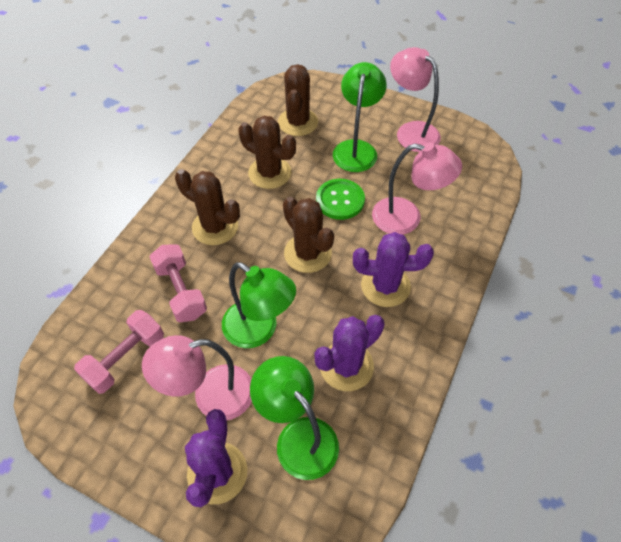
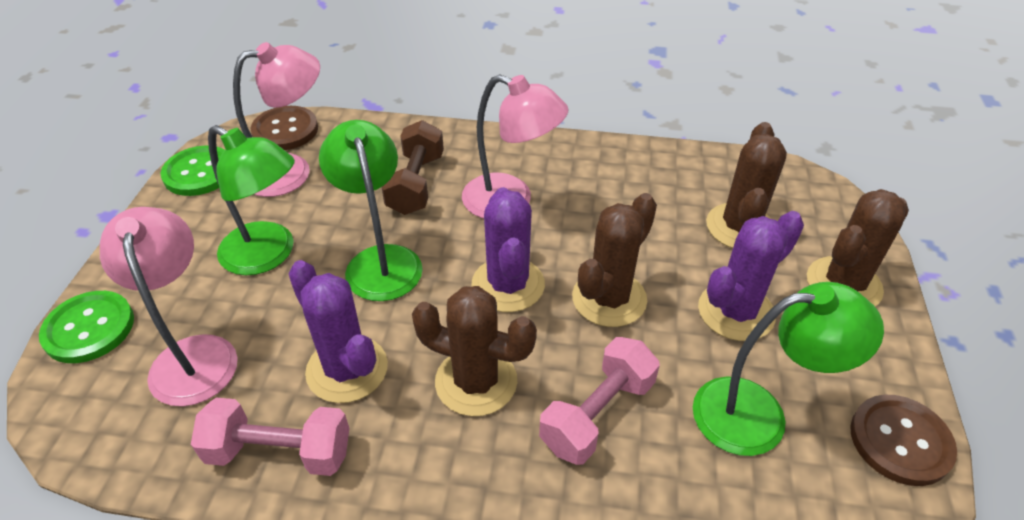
brown button: none = 0 -> [251,106,318,150] [851,395,957,486] = 2
brown dumbbell: none = 0 -> [381,120,444,215] = 1
green button: [316,179,365,220] = 1 -> [39,291,134,363] [161,146,225,196] = 2

